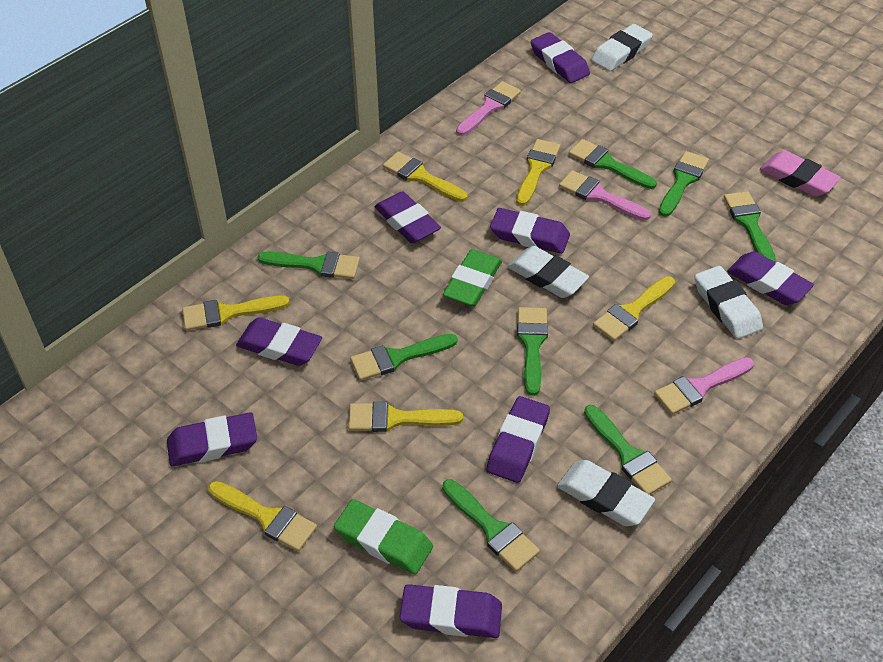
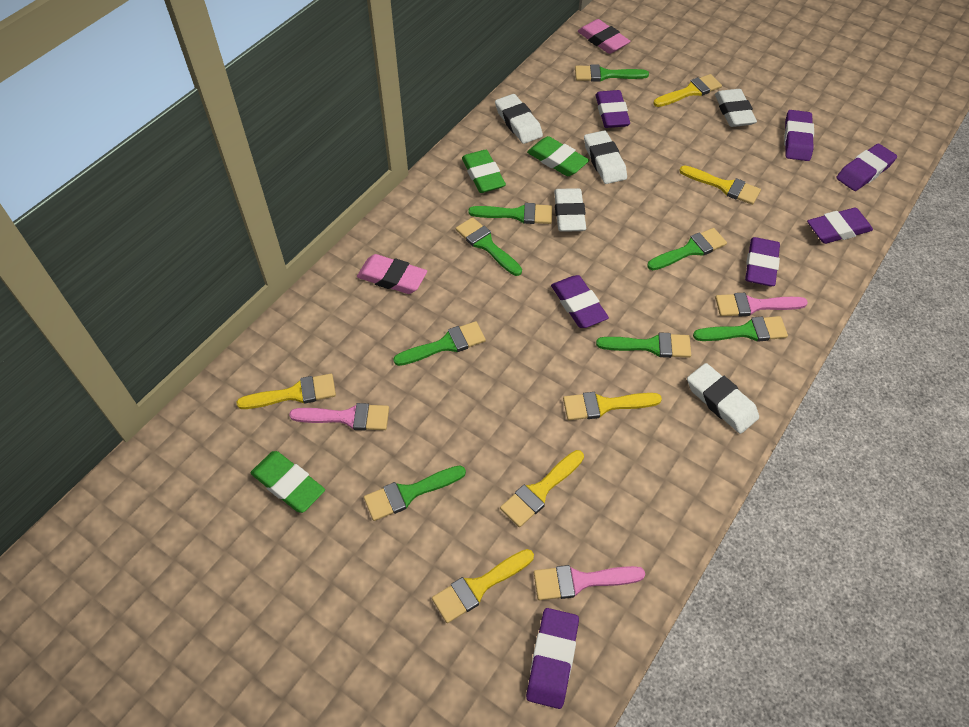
green eraser: [334,499,433,574] [443,249,502,306] = 2 -> [251,451,325,513] [462,150,506,193] [527,136,589,176] = 3
pink eraser: [760,151,841,197] = 1 -> [357,254,427,294] [578,19,631,54] = 2
purple eraser: [167,412,257,466] [236,318,322,366] [374,191,441,243] [400,584,502,638] [487,396,550,483] [490,208,570,254] [531,32,590,83] [727,251,814,305] = 8 -> [526,608,579,709] [551,275,609,328] [595,90,630,128] [745,237,780,286] [784,110,814,161] [807,208,873,244] [836,144,897,191] = 7
white eraser: [507,246,589,298] [557,460,655,526] [591,24,653,71] [695,266,763,339] = 4 -> [495,94,543,144] [554,188,586,232] [584,130,627,184] [687,363,759,434] [715,89,757,127] = 5

